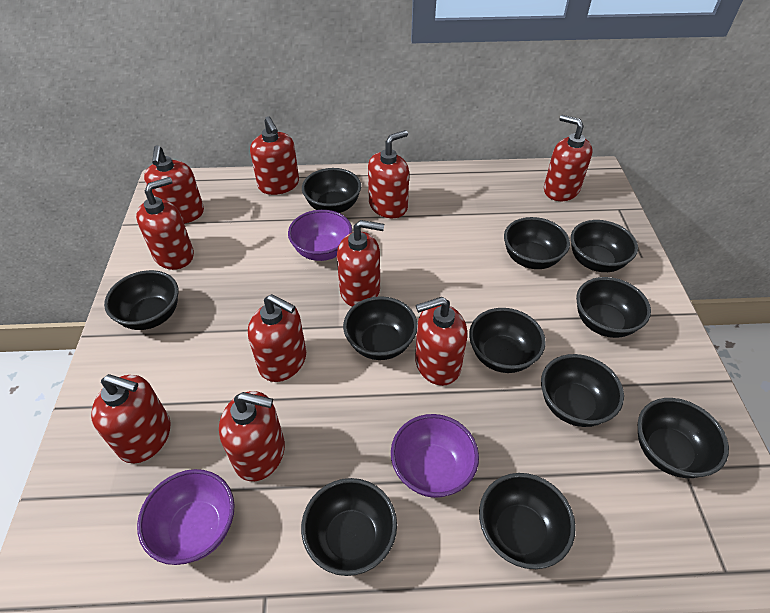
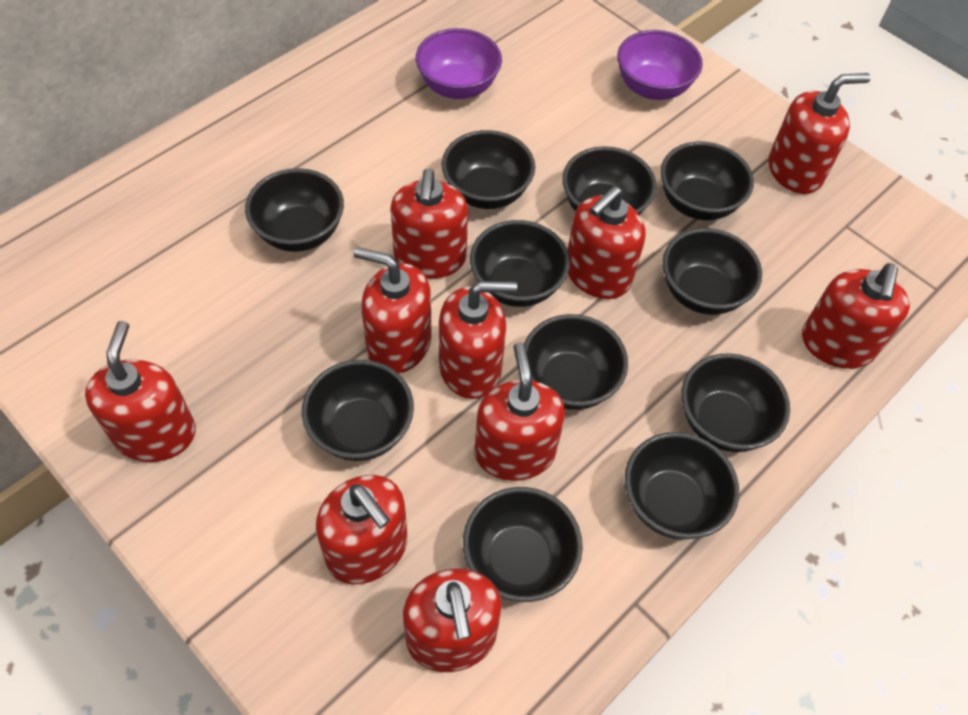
purple bowl: [137,469,235,565] [288,210,352,261] [391,414,479,498] = 3 -> [416,28,502,99] [617,30,703,100] = 2

